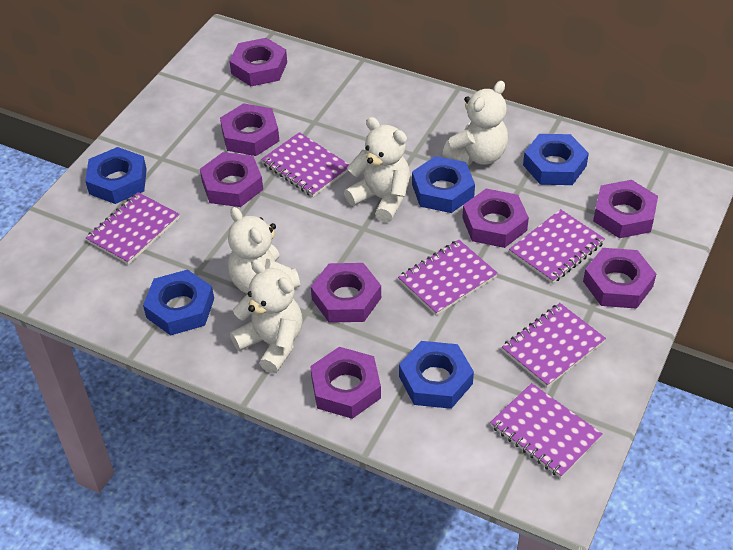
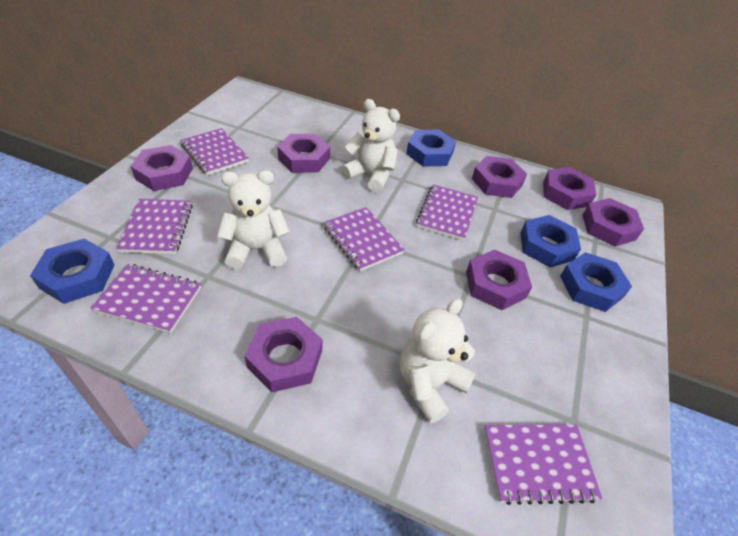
blue nut: [85,147,147,204] [143,269,214,336] [399,341,474,409] [412,156,475,213] [523,134,589,185] = 5 -> [30,239,115,304] [406,130,456,167] [520,215,581,267] [560,252,632,312] = 4
purple nut: [200,152,263,207] [220,103,279,156] [230,38,287,86] [310,347,381,419] [311,263,381,323] [462,189,529,248] [583,248,656,309] [593,180,658,238] = 8 -> [130,145,193,191] [244,317,323,392] [277,134,330,173] [466,250,532,310] [472,156,527,198] [543,167,596,210] [583,198,644,247] = 7
white teddy bear: [228,207,300,294] [230,259,303,374] [344,117,410,223] [443,81,508,165] = 4 -> [217,170,290,270] [341,99,400,193] [400,298,476,423] = 3

